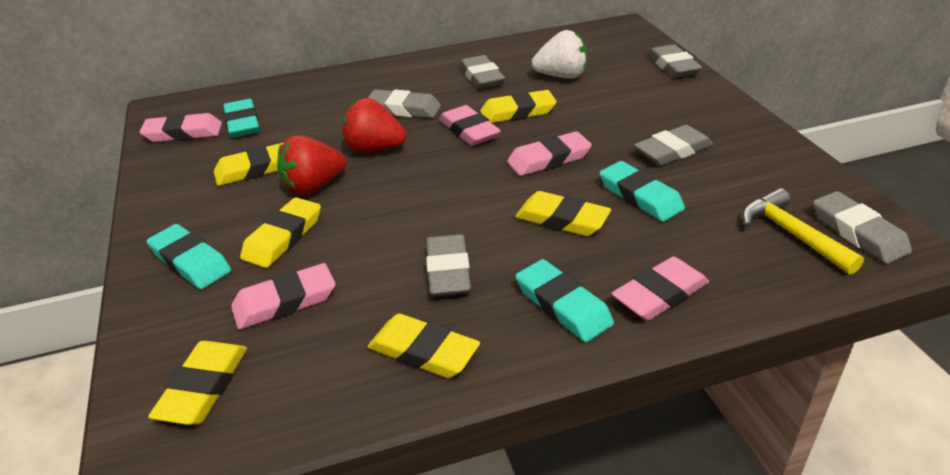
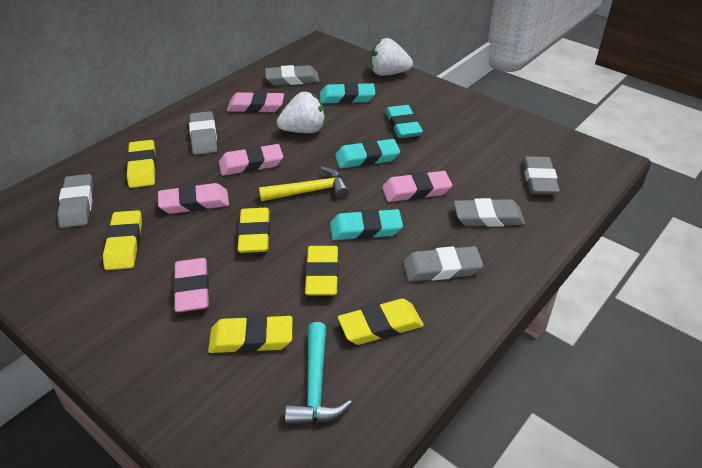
red strawberry: [277,135,346,195] [342,98,407,153] = 2 -> none = 0
turquoise hammer: none = 0 -> [285,322,352,425] = 1
white strawberry: [532,30,587,79] = 1 -> [277,92,325,133] [370,38,413,76] = 2

